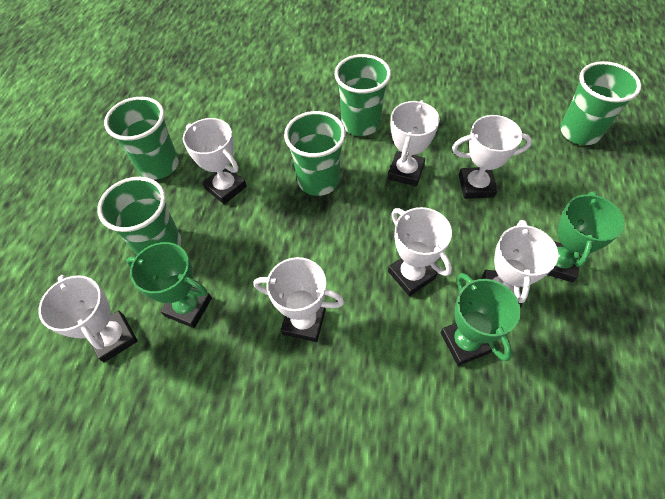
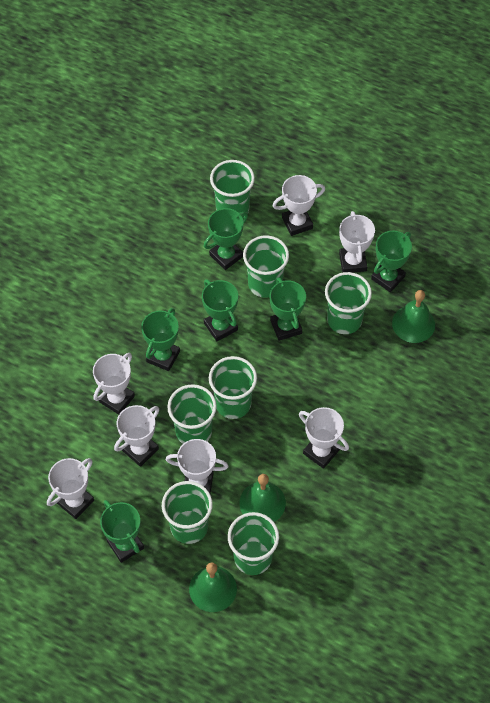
green bell: none = 0 -> [189,563,237,612] [240,474,286,522] [392,290,435,343] = 3
green cup: [97,177,181,255] [104,97,179,180] [284,111,346,196] [335,54,391,136] [560,61,641,145] = 5 -> [162,481,213,544] [167,384,217,444] [209,356,257,419] [210,160,255,218] [228,512,279,575] [243,235,289,298] [325,272,372,334] = 7
green trophy: [126,242,212,328] [441,273,521,366] [548,192,625,282] = 3 -> [100,500,144,563] [141,308,180,371] [202,279,238,341] [204,208,248,270] [270,277,306,341] [371,231,412,292] = 6

